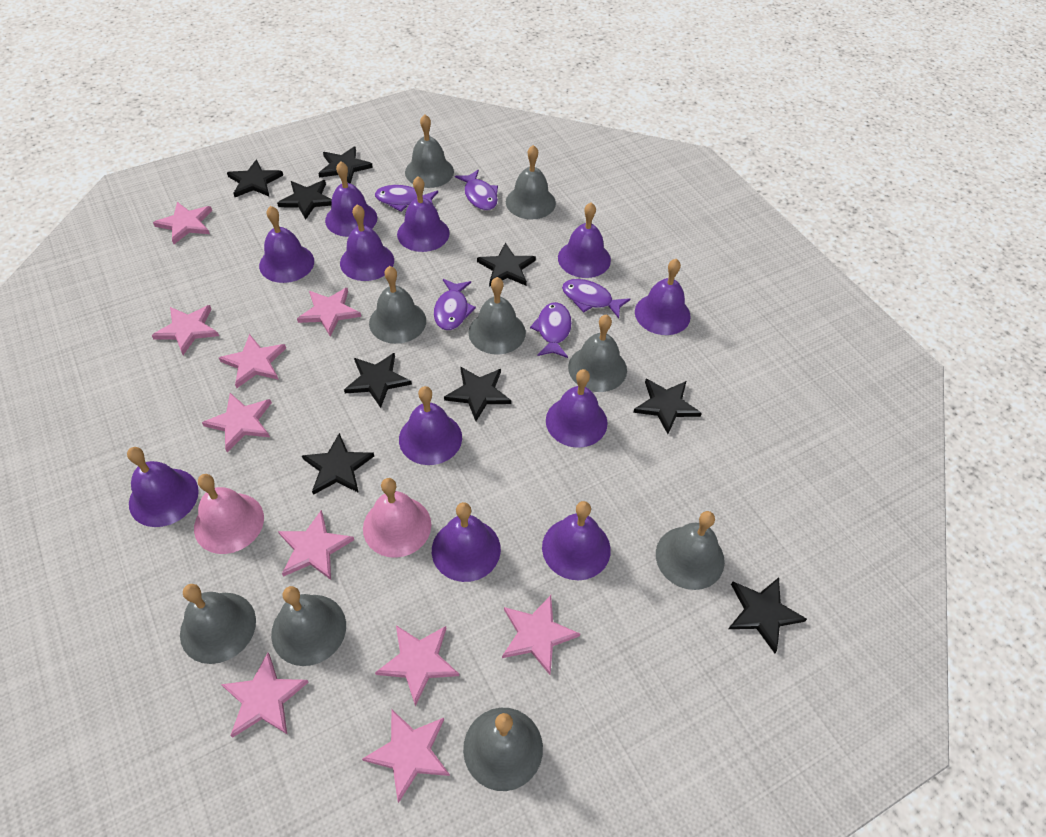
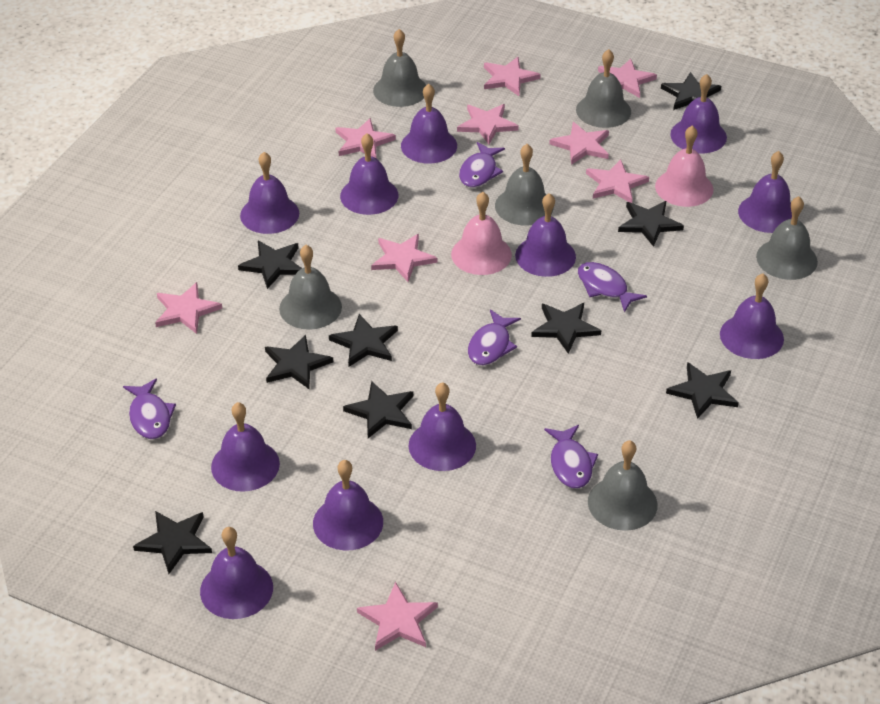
grey bell: [180,584,256,664] [271,586,346,666] [369,266,426,344] [405,114,454,188] [463,708,543,791] [468,277,526,355] [506,145,556,219] [568,314,627,392] [656,511,725,590] = 9 -> [279,245,342,330] [373,29,426,107] [495,144,554,225] [576,49,631,128] [588,440,658,531] [756,196,818,280] = 6
pink star: [151,305,219,355] [153,202,212,244] [202,393,272,452] [219,334,286,388] [221,652,309,738] [278,510,354,580] [297,288,361,336] [362,709,450,803] [375,625,460,706] [502,595,580,675] = 10 -> [155,282,222,334] [335,118,396,158] [357,582,438,651] [371,234,438,282] [457,104,519,144] [484,57,541,96] [549,122,609,165] [586,159,649,203] [598,58,657,98] = 9

